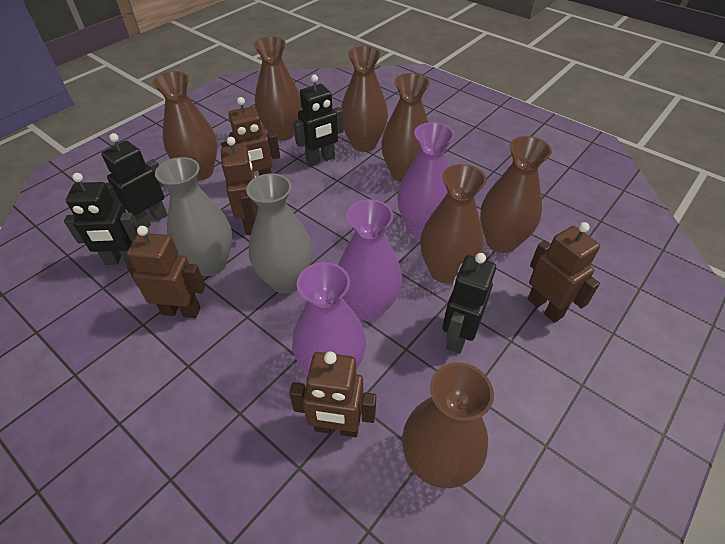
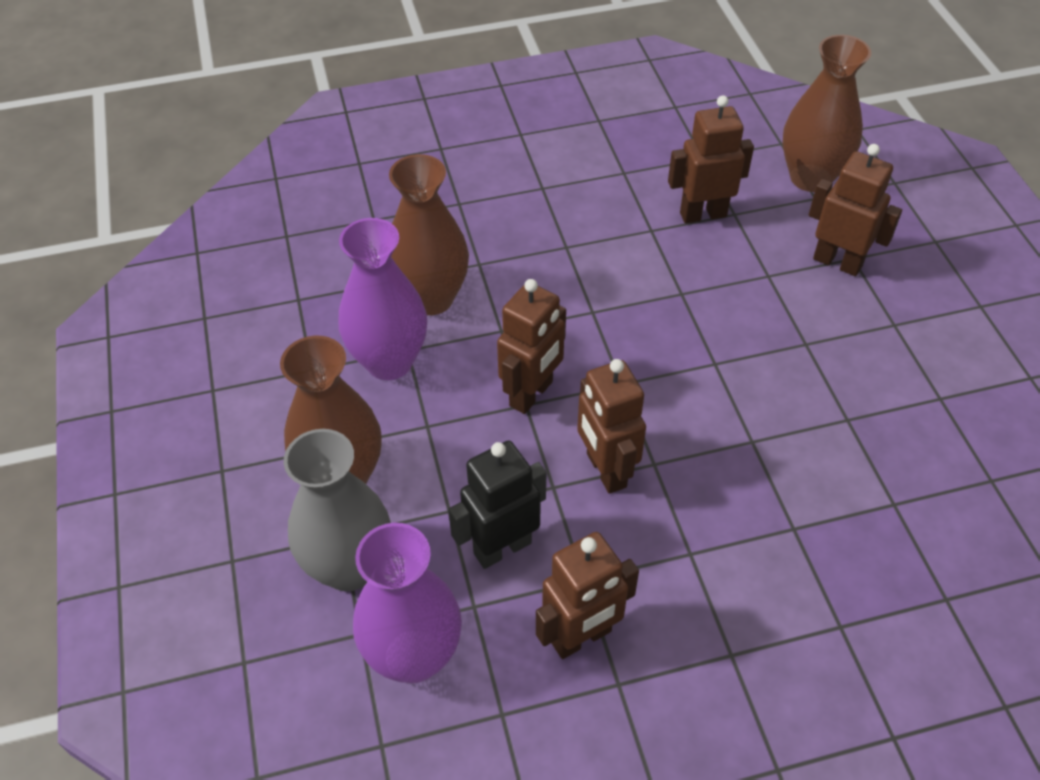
black robot: [64,173,138,265] [101,133,168,227] [293,75,344,166] [442,253,496,354] = 4 -> [448,440,546,569] = 1
brown vase: [153,71,217,181] [254,36,302,141] [341,46,388,152] [381,73,430,182] [402,362,494,488] [420,164,487,284] [480,136,552,253] = 7 -> [280,336,382,484] [389,154,469,315] [782,35,871,192] = 3
grey vase: [155,157,232,276] [246,173,313,294] = 2 -> [284,429,391,591] = 1
purple vase: [292,262,366,375] [338,199,402,321] [397,122,455,238] = 3 -> [339,218,427,380] [353,523,462,683] = 2

